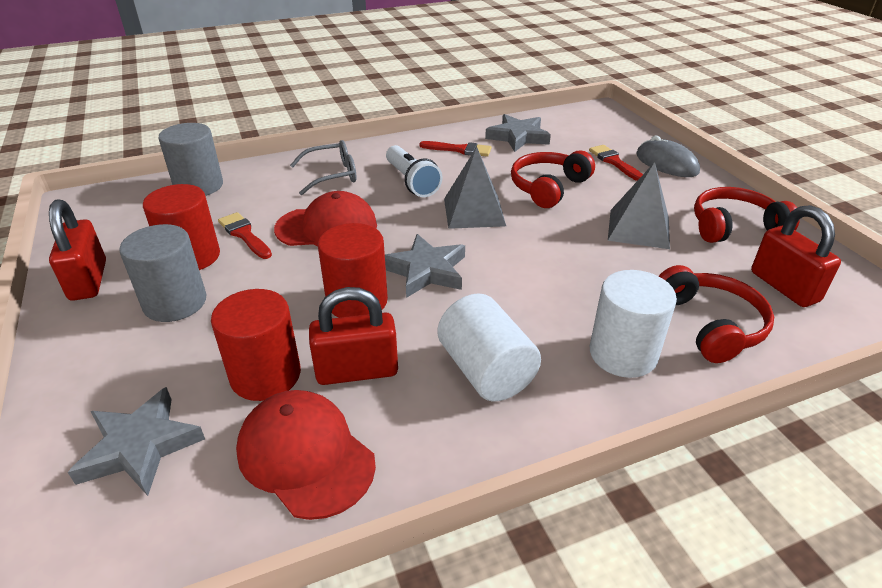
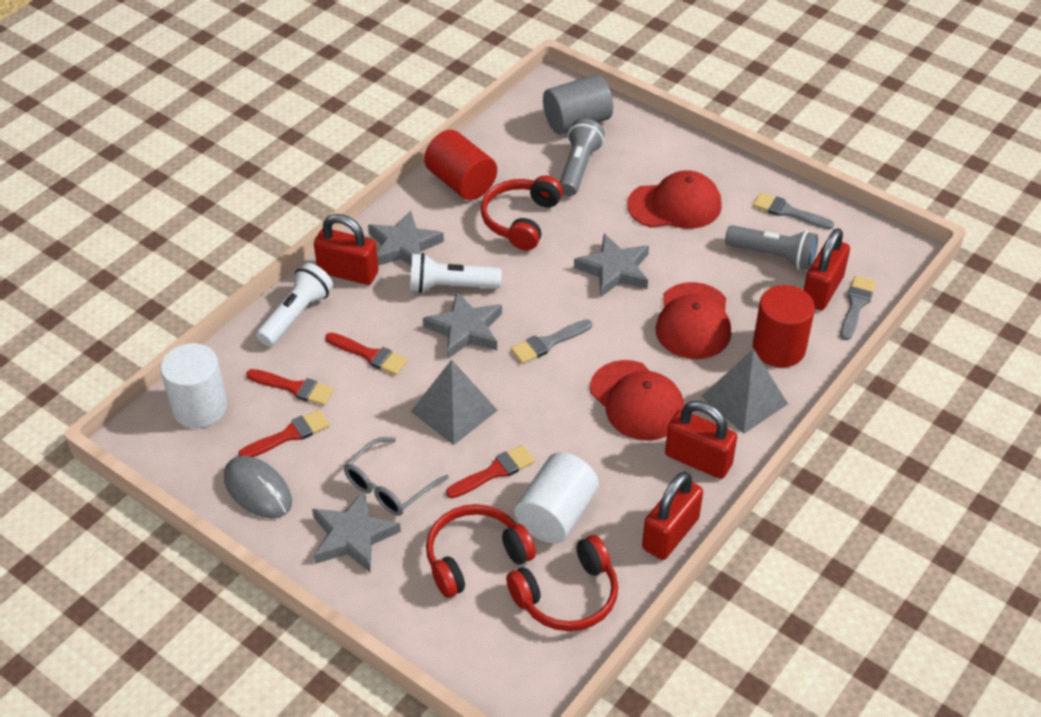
grey brush: none = 0 -> [511,319,592,364] [753,192,834,229] [840,276,876,340] = 3
grey cylinder: [119,224,206,322] [158,123,223,196] = 2 -> [543,74,613,134] = 1
grey flashlight: none = 0 -> [560,118,605,196] [725,225,818,270] = 2
grey star: [68,387,205,496] [385,234,465,298] [485,114,551,152] = 3 -> [312,490,401,573] [368,210,444,266] [423,292,502,359] [574,234,649,297] = 4
red brush: [218,212,272,259] [420,141,492,157] [589,145,643,181] = 3 -> [238,409,330,457] [246,369,334,406] [325,333,408,375] [446,445,535,498] = 4
red cap: [236,390,376,520] [274,191,377,246] = 2 -> [590,360,684,440] [627,171,722,229] [655,282,731,359] = 3
red cylinder: [143,184,220,270] [211,289,301,401] [318,223,388,318] = 3 -> [424,130,497,200] [753,285,815,367] = 2
red padlock: [49,199,106,300] [309,287,398,385] [751,205,841,307] = 3 -> [314,214,379,285] [642,472,703,560] [665,401,737,479] [804,228,850,310] = 4
white flashlight: [386,145,442,197] = 1 -> [256,263,333,346] [410,253,501,293] = 2

